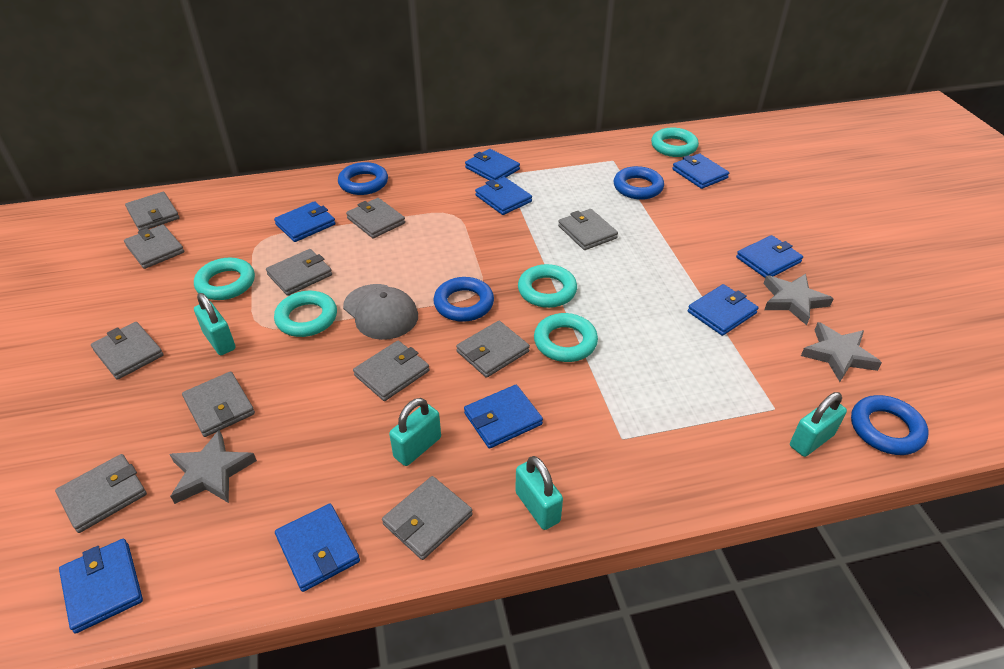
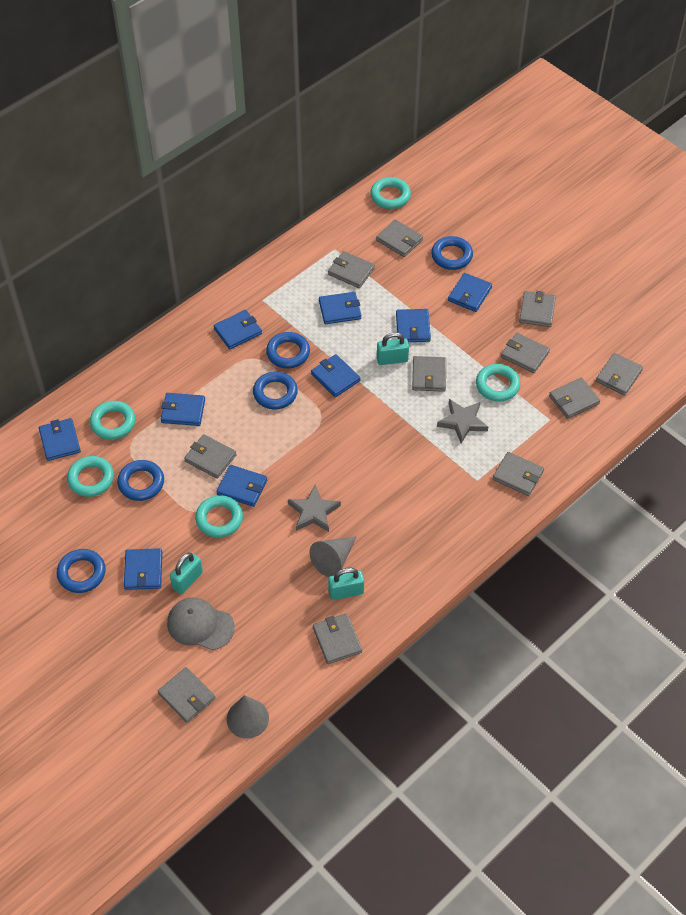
blue ring: [338,162,388,195] [433,277,494,322] [614,166,664,200] [851,395,929,455] = 4 -> [56,549,106,593] [117,460,164,501] [253,371,298,410] [266,332,310,369] [431,236,473,270] = 5
grey cone: none = 0 -> [227,695,269,739] [309,536,357,577] = 2
grey star: [169,430,257,504] [764,274,834,325] [801,322,882,382] = 3 -> [288,485,341,532] [437,399,488,444] = 2
turquoise padlock: [194,293,236,355] [389,398,441,466] [515,456,563,530] [790,392,847,457] = 4 -> [170,553,203,594] [328,568,364,600] [377,332,409,365] = 3

